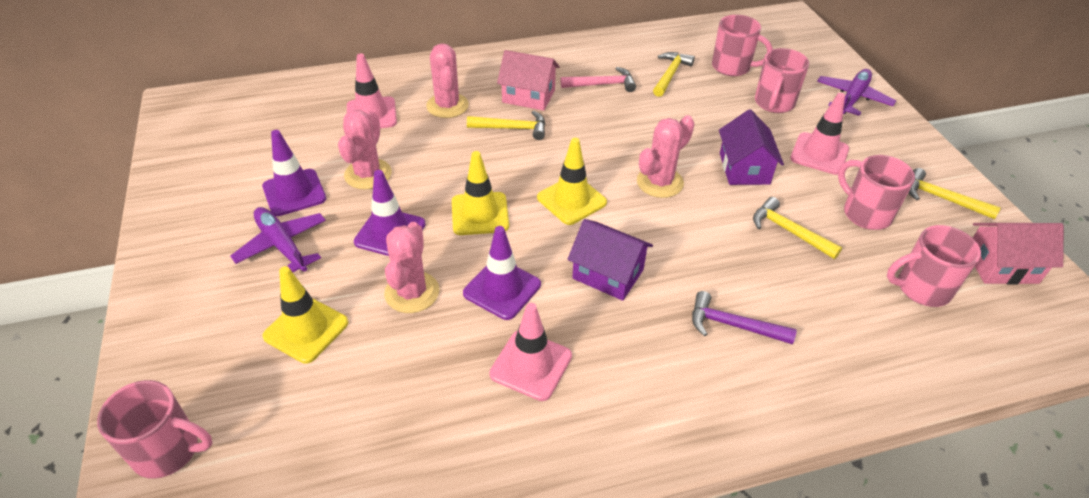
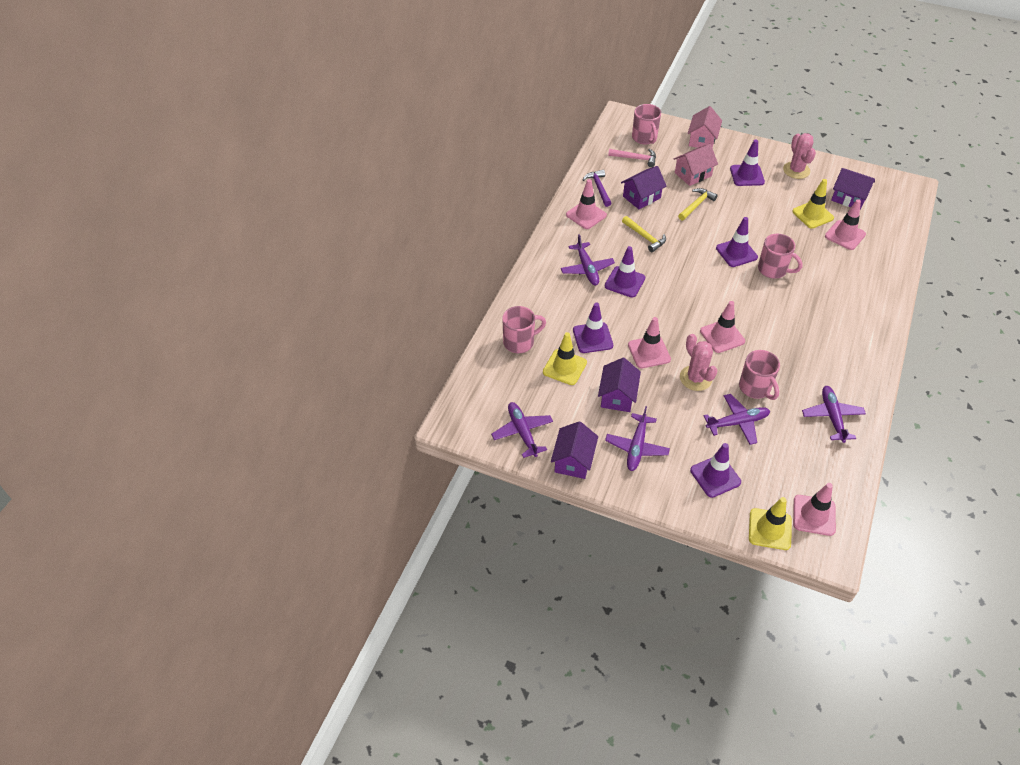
pink cactus: [338,110,391,190] [384,222,439,313] [426,44,469,118] [637,115,695,198] = 4 -> [680,334,717,391] [783,133,816,179] = 2
pink mug: [97,380,212,479] [712,15,773,76] [755,48,809,113] [838,155,915,230] [887,225,981,307] = 5 -> [502,306,546,353] [632,104,661,145] [739,350,780,400] [758,234,803,278] = 4
pink traffic cone: [347,53,397,128] [489,303,572,401] [790,93,849,175] = 3 -> [566,179,607,229] [628,317,671,368] [700,301,745,353] [793,483,836,536] [825,199,866,250] = 5
purple house: [567,219,653,301] [719,109,784,185] = 2 -> [551,421,598,479] [598,358,641,412] [621,166,666,209] [831,168,875,209] = 4
purple plane: [230,207,326,272] [817,69,896,116] = 2 -> [491,402,553,458] [561,234,615,285] [605,406,670,471] [704,394,770,445] [802,386,866,443] = 5
purple traffic cone: [262,130,326,216] [354,170,426,256] [463,226,541,320] = 3 -> [573,303,613,353] [605,246,645,297] [690,443,741,498] [716,217,758,267] [730,140,765,186] = 5
yellow hammer: [467,111,545,140] [653,52,695,97] [753,197,842,259] [908,168,1001,219] = 4 -> [622,216,666,252] [678,188,718,220] = 2

